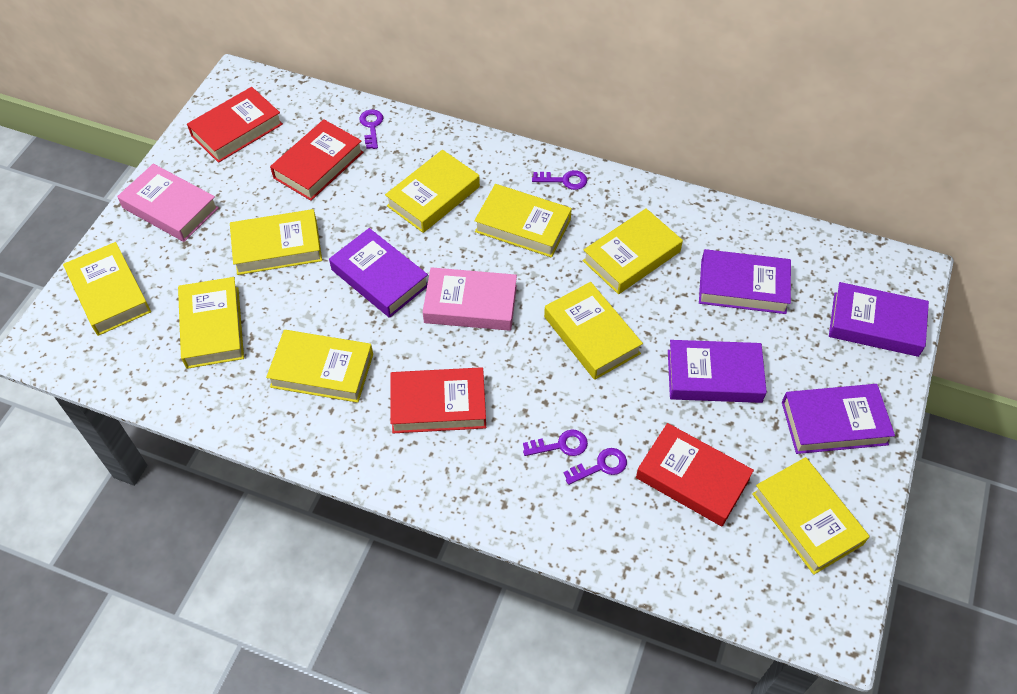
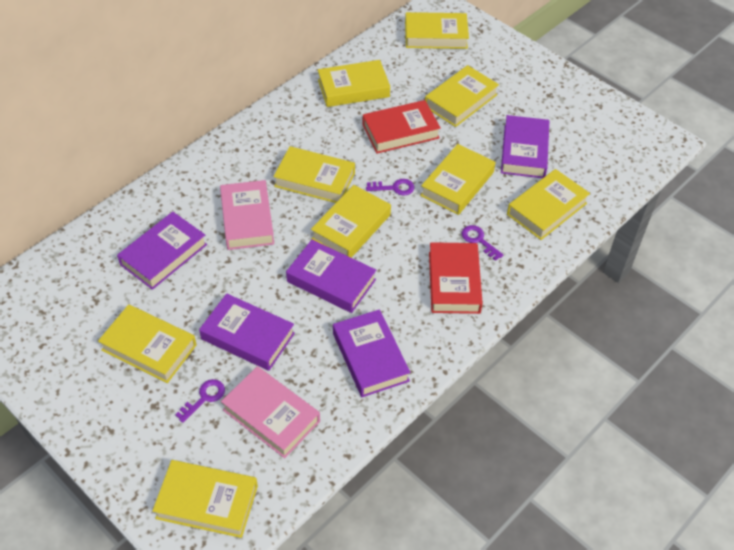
purple key: [359,109,383,149] [523,429,588,456] [532,170,587,190] [563,448,627,485] = 4 -> [175,379,225,423] [366,179,415,195] [462,225,503,261] = 3
red book: [187,87,283,163] [270,119,363,201] [390,367,486,433] [636,423,754,526] = 4 -> [363,100,441,153] [429,242,483,314] = 2

